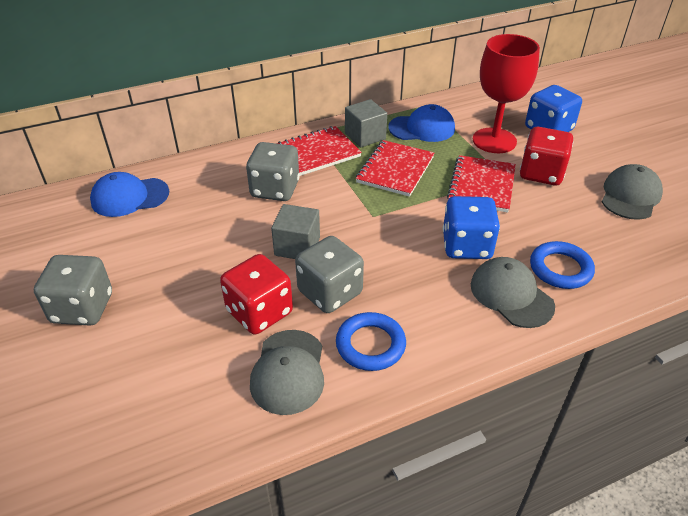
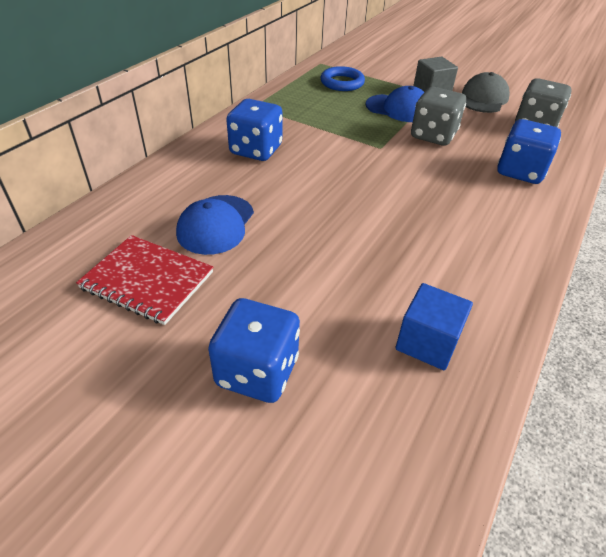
blue cube: none = 0 -> [396,283,473,370] = 1
blue dice: [443,196,500,259] [525,85,582,132] = 2 -> [208,298,300,403] [226,99,282,161] [497,119,561,184] = 3
blue ring: [336,312,406,371] [530,241,595,289] = 2 -> [320,66,365,91] = 1
grey cap: [250,330,324,415] [471,257,555,328] [602,164,663,220] = 3 -> [462,72,510,113] = 1
grey cube: [271,204,320,259] [345,99,387,148] = 2 -> [413,57,458,92] = 1
grey dice: [34,255,112,326] [246,142,300,201] [295,236,364,313] = 3 -> [411,87,466,146] [515,78,572,128] = 2
red dice: [220,254,293,335] [520,127,573,185] = 2 -> none = 0
red goblet: [473,34,540,153] = 1 -> none = 0
red notebook: [276,126,362,176] [356,140,434,197] [447,155,516,212] = 3 -> [76,235,213,325] = 1

